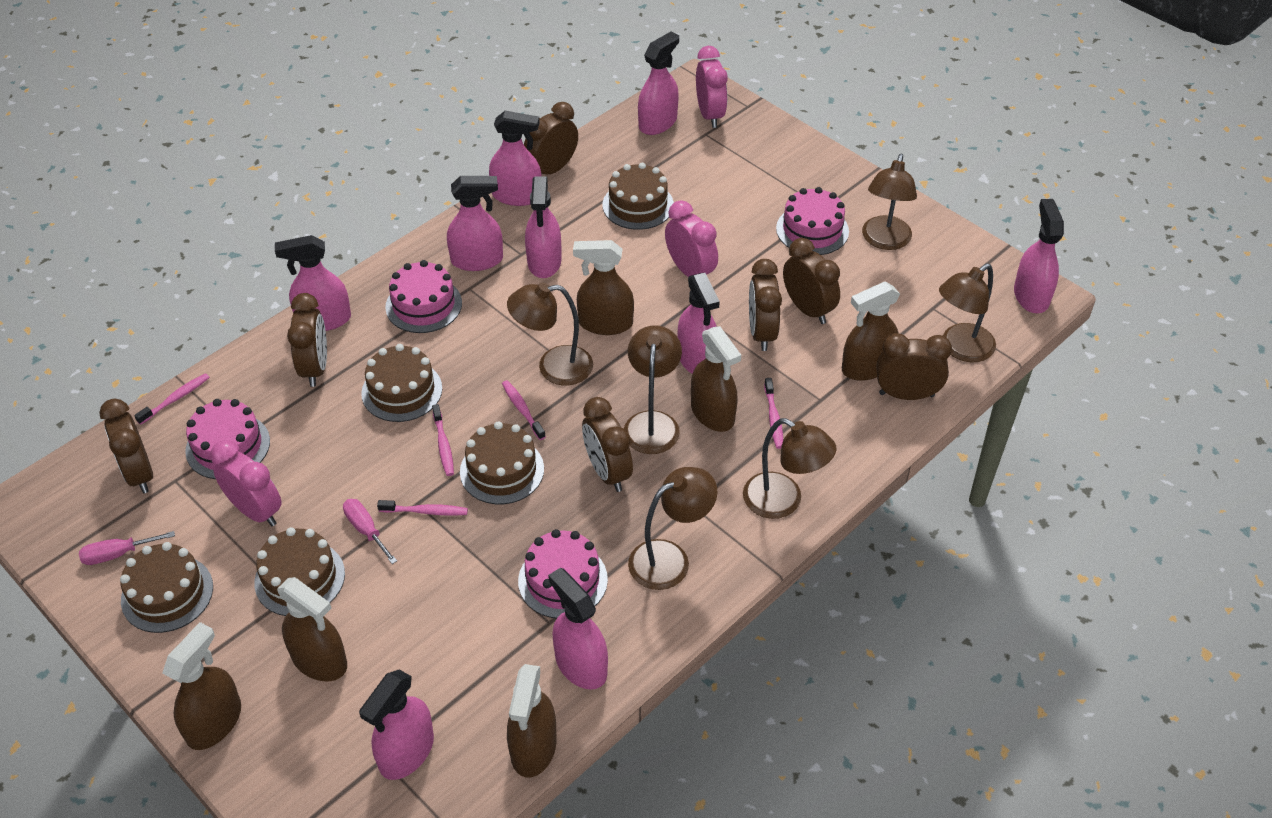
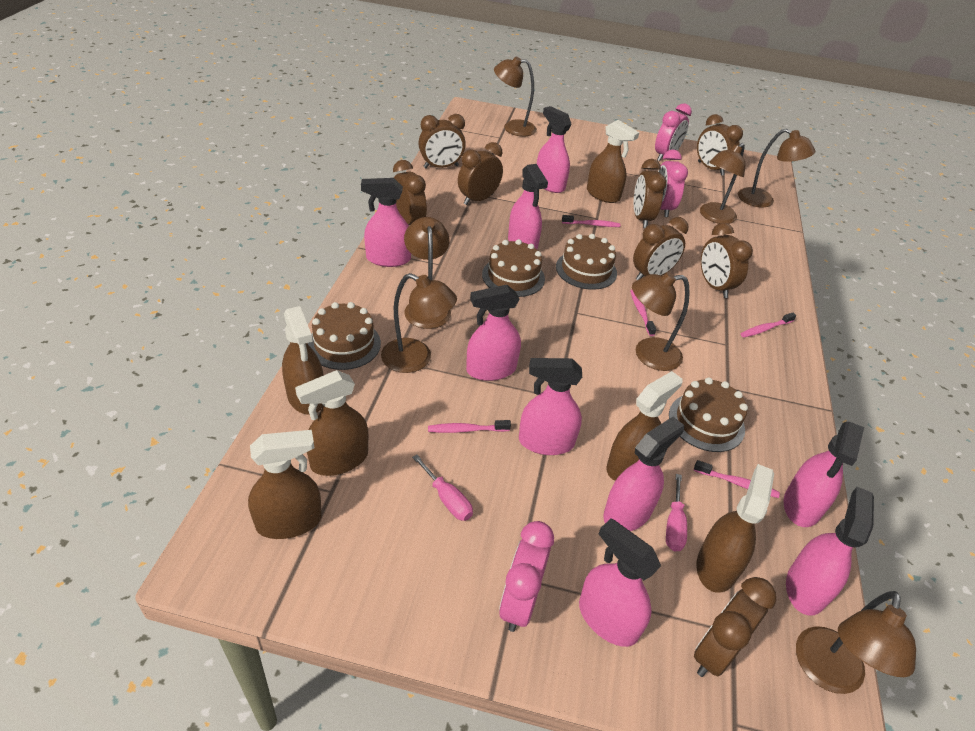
brown cake: [120,542,213,633] [254,527,345,616] [361,344,442,422] [460,421,544,504] [603,163,674,230] = 5 -> [308,302,381,370] [482,239,545,297] [556,234,617,290] [669,377,748,452] = 4
brown clock: [99,399,153,494] [287,293,327,387] [524,102,578,174] [582,397,633,492] [749,259,782,351] [783,238,840,324] [877,333,952,400] = 7 -> [393,160,427,226] [418,114,466,168] [458,142,503,205] [633,217,688,280] [634,159,666,228] [694,577,776,677] [697,114,743,176] [701,223,753,298] = 8
brown lamp: [507,283,593,385] [624,325,682,454] [628,467,718,590] [743,418,836,519] [862,154,917,250] [939,263,996,362] = 6 -> [381,273,457,373] [404,217,451,329] [494,56,537,137] [632,272,690,371] [700,143,745,224] [738,129,816,207] [796,591,916,694] = 7
pink cake: [185,399,270,479] [385,260,462,333] [518,529,608,618] [776,187,849,255] = 4 -> none = 0

